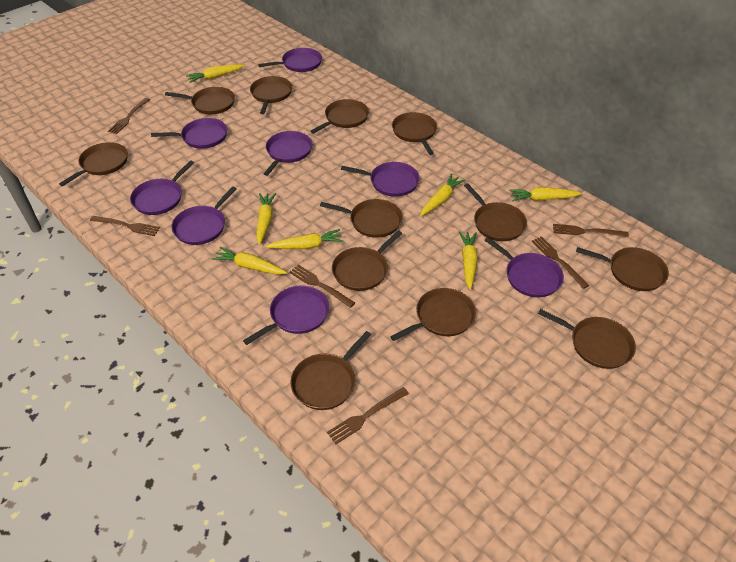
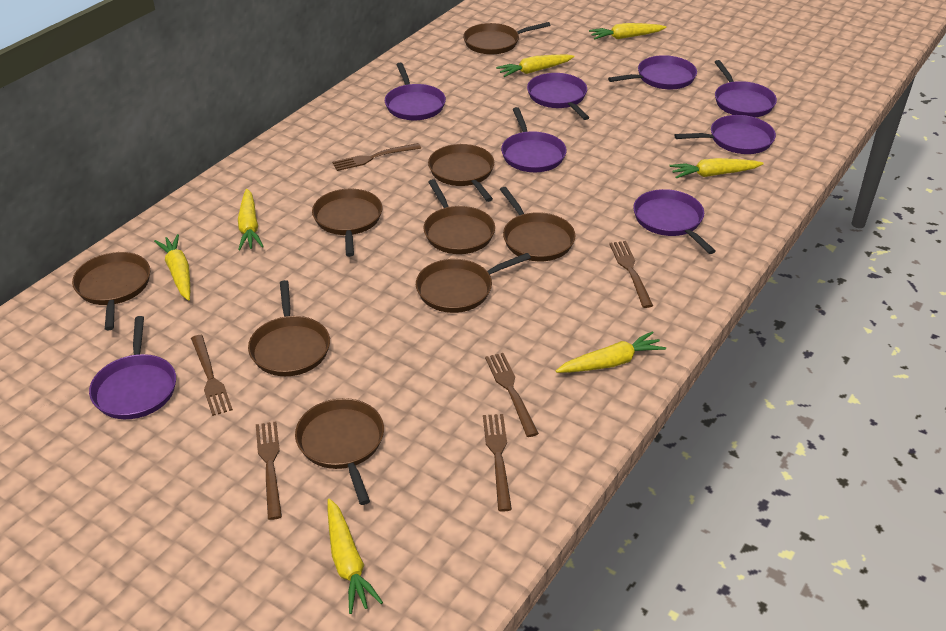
brown pan: [59,142,128,186] [165,87,235,115] [250,76,292,114] [291,331,371,410] [311,99,369,134] [320,199,403,238] [332,230,402,291] [390,288,476,341] [392,112,437,155] [464,183,527,241] [538,309,636,369] [576,247,669,291] = 12 -> [72,252,150,330] [248,280,330,376] [295,398,384,505] [312,189,383,257] [416,253,531,313] [423,179,495,254] [428,144,494,202] [463,22,550,55] [500,187,575,261] = 9

